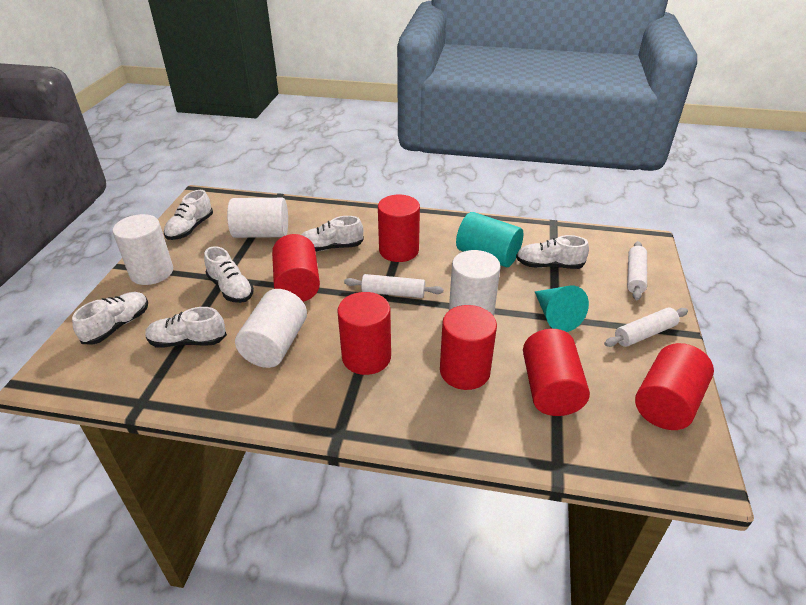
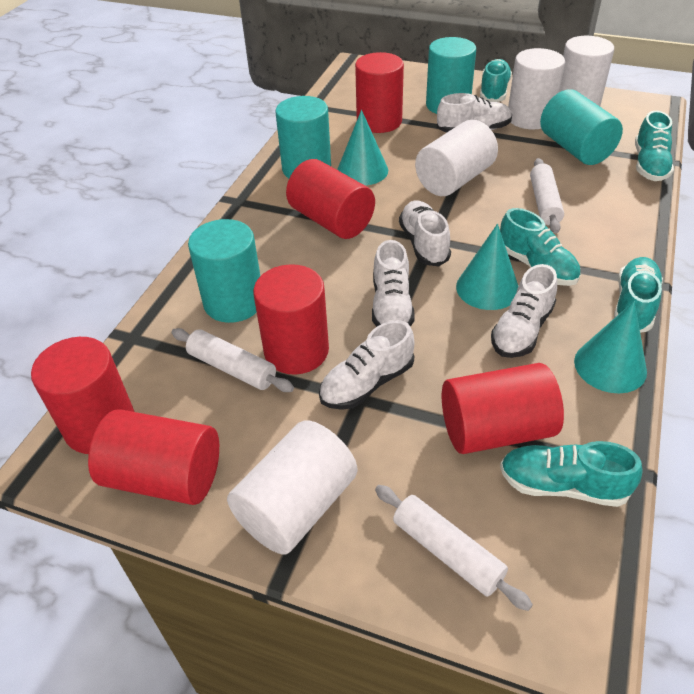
turquoise cone: [535,286,589,332] = 1 -> [337,110,388,186] [456,224,518,310] [574,301,647,393] = 3
turquoise cylinder: [456,212,523,267] = 1 -> [188,219,260,323] [276,96,331,178] [426,37,476,114] [540,89,623,165] = 4
turquoise shoe: none = 0 -> [480,59,512,102] [500,208,580,286] [500,441,643,507] [614,257,663,333] [635,111,674,181] = 5
white shoe: [72,292,148,345] [145,307,227,348] [164,190,213,240] [204,246,254,303] [301,216,364,252] [516,235,589,269] = 6 -> [319,320,414,410] [372,240,415,327] [399,201,451,267] [437,93,512,132] [491,264,557,358] = 5

